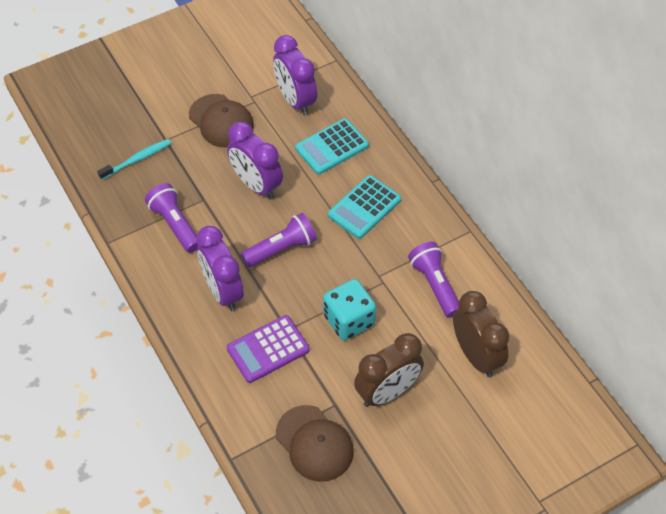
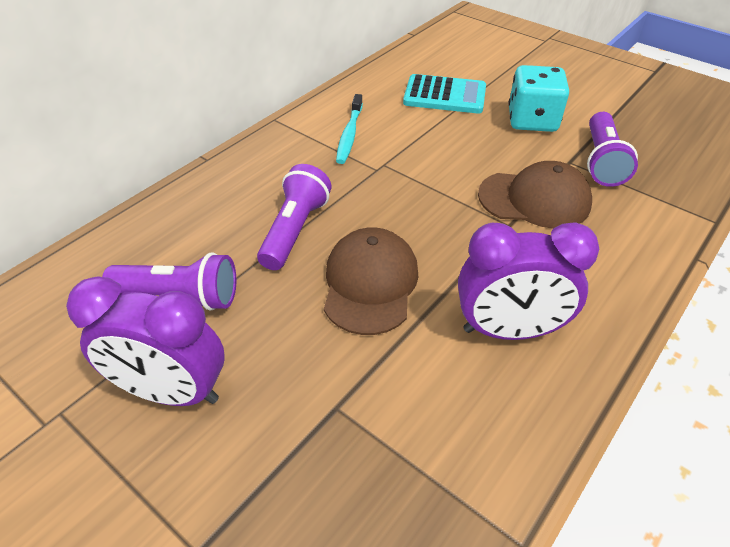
brown clock: [354,333,424,407] [453,291,509,377] = 2 -> none = 0
purple calculator: [227,315,310,383] = 1 -> none = 0
purple clock: [196,226,244,311] [227,122,283,200] [273,35,317,116] = 3 -> [66,276,224,406] [458,222,599,340] = 2
turquoise calculator: [295,118,369,175] [328,175,401,239] = 2 -> [403,74,486,114] = 1

